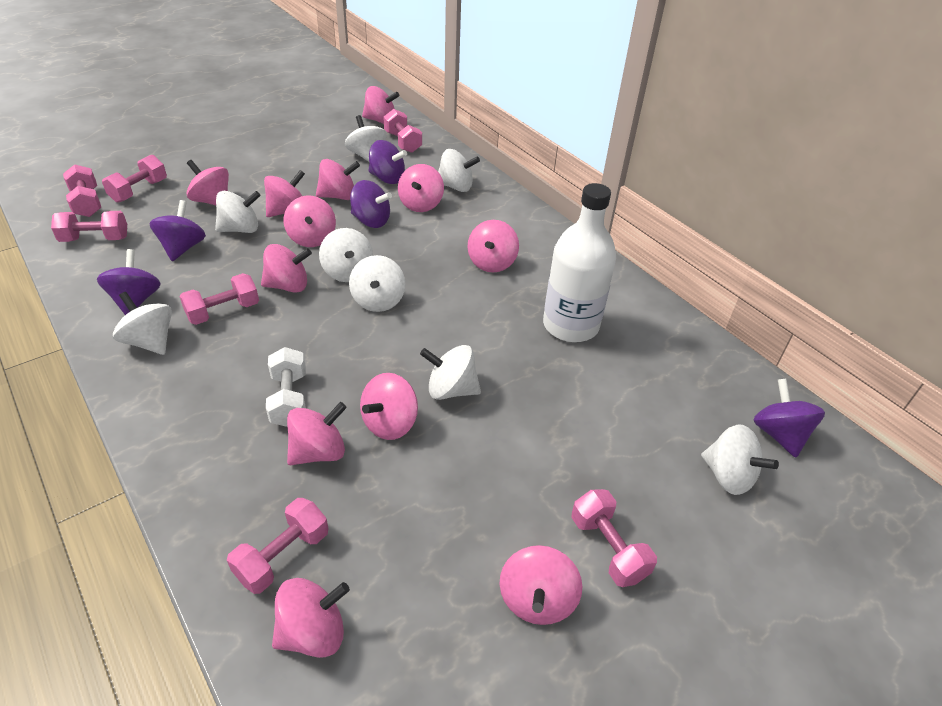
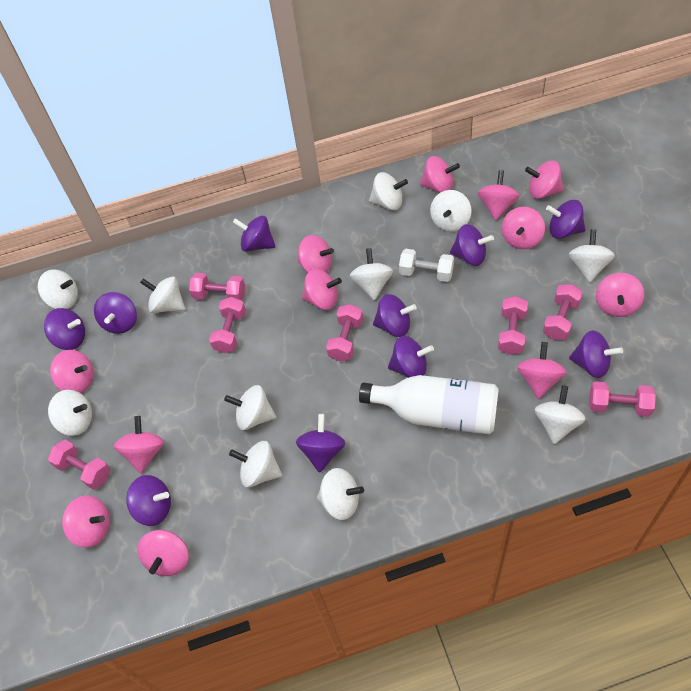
purple spinning top: [97,249,161,315] [149,200,206,261] [350,180,392,228] [368,140,407,184] [753,379,825,458] = 5 -> [44,308,85,350] [94,292,137,334] [126,475,171,526] [232,216,276,252] [296,414,345,473] [373,294,417,337] [388,336,434,378] [450,224,494,266] [546,200,585,239] [569,330,623,378] = 10
white spinning top: [113,292,172,355] [215,191,261,233] [319,228,373,282] [345,115,387,162] [349,255,406,312] [420,345,481,400] [438,149,480,192] [701,425,779,495] = 8 -> [38,269,78,309] [48,390,92,436] [140,277,185,313] [224,385,276,430] [229,441,282,488] [317,468,364,520] [350,248,393,300] [369,172,408,210] [430,190,472,232] [535,385,586,444] [569,229,615,283] = 11

